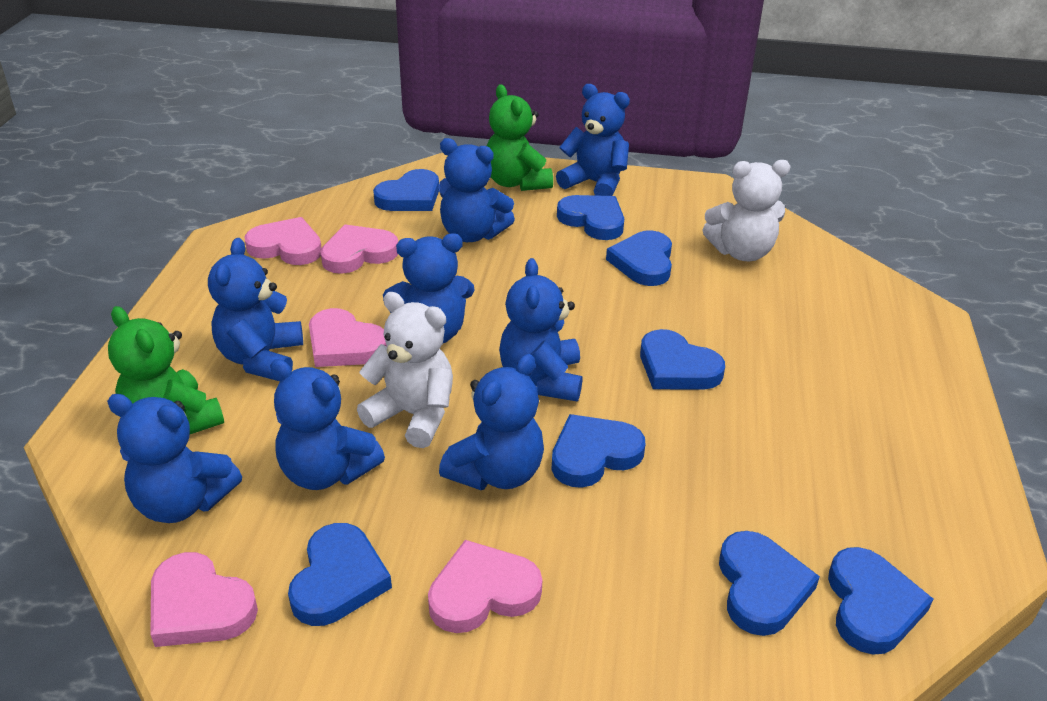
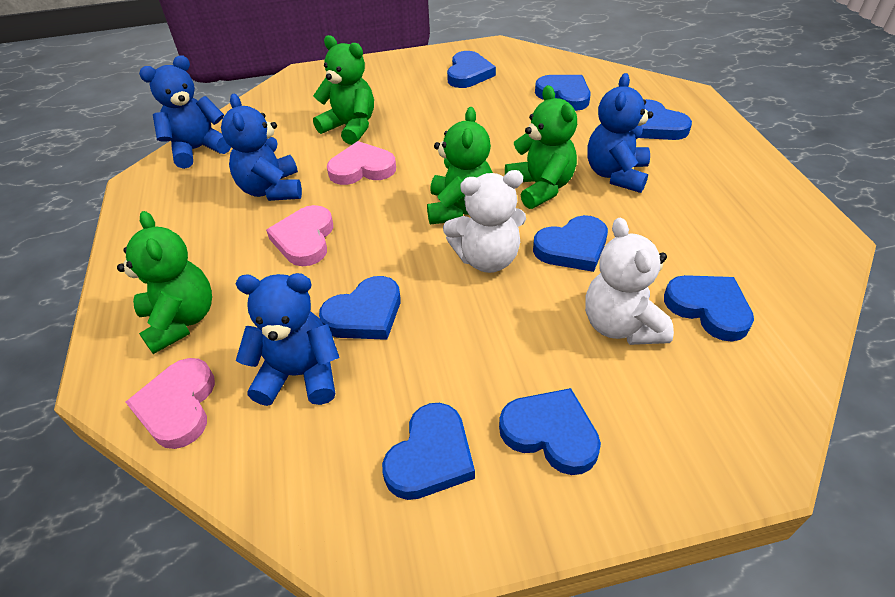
blue teddy bear: [107,394,242,523] [208,238,303,381] [270,359,385,490] [383,233,475,343] [438,138,515,242] [439,354,544,490] [499,258,582,401] [556,84,630,196] = 8 -> [139,56,231,169] [221,94,302,201] [236,273,340,406] [587,73,653,193] = 4
green teddy bear: [108,306,224,434] [486,84,553,191] = 2 -> [117,211,212,354] [313,35,374,145] [427,107,493,225] [505,85,577,209] = 4
pink heart: [150,552,258,647] [245,217,322,265] [309,308,387,367] [320,224,398,274] [428,540,542,633] = 5 -> [126,358,215,449] [266,205,333,266] [327,141,396,185] = 3

